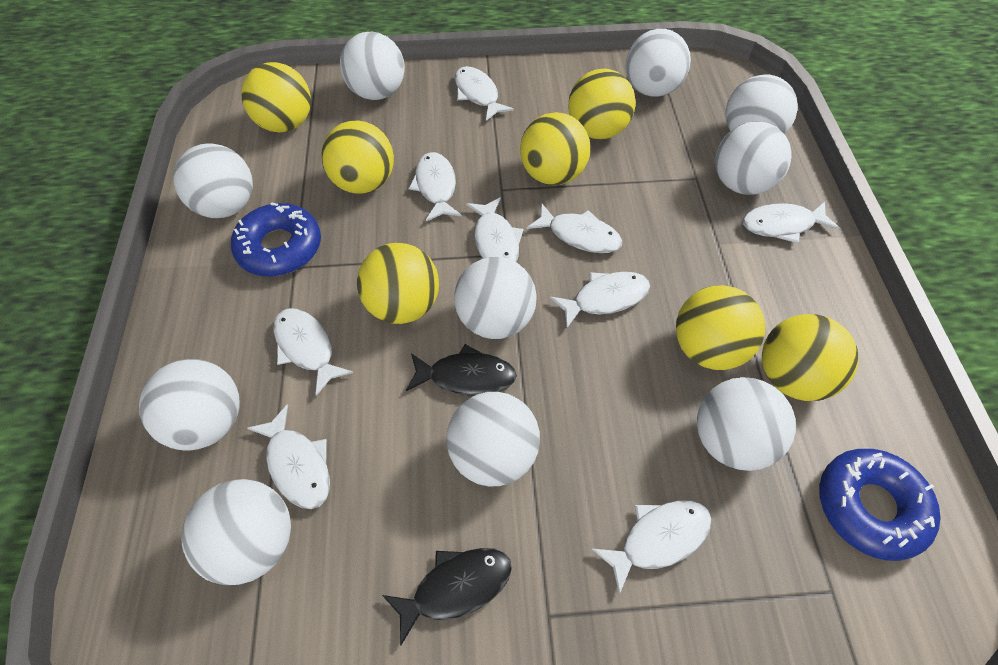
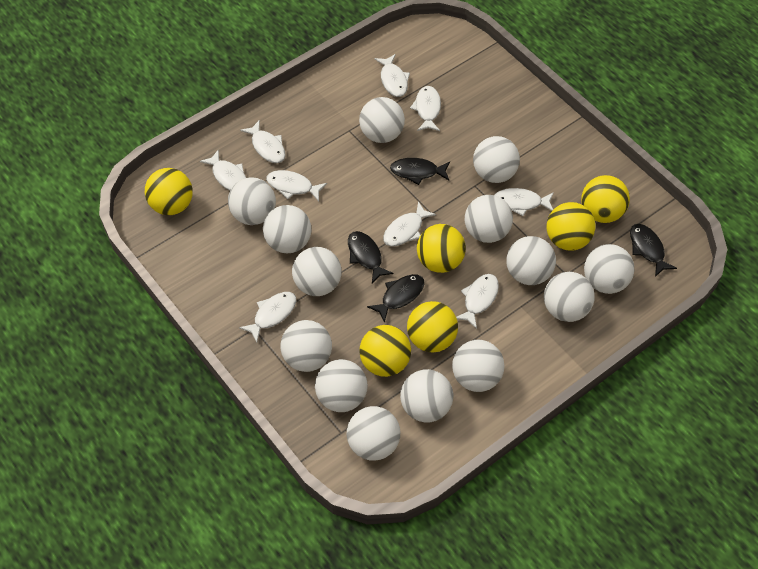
black fish: [382,548,512,646] [406,344,517,396] = 2 -> [348,231,394,283] [367,274,424,323] [390,158,450,185] [630,224,677,277] = 4
blue donut: [231,202,321,276] [819,449,941,561] = 2 -> none = 0
white ball: [139,359,240,450] [173,143,253,218] [182,479,291,585] [340,32,405,100] [447,392,540,486] [454,257,537,339] [626,29,691,97] [697,377,796,471] [715,121,792,195] [725,75,798,134] = 10 -> [228,177,276,225] [263,205,311,253] [281,320,332,372] [292,247,342,296] [315,359,368,412] [347,406,400,461] [359,97,405,143] [400,369,453,422] [452,340,504,392] [465,195,513,243] [473,136,520,183] [506,236,556,285] [544,272,595,322] [584,244,635,294] = 14
yellow ball: [241,62,311,132] [321,120,394,194] [357,243,439,324] [520,112,590,185] [568,69,636,139] [676,285,765,370] [762,314,858,401] = 7 -> [145,168,193,215] [359,325,411,377] [407,301,458,353] [417,224,466,273] [547,202,595,251] [581,175,630,223] = 6

